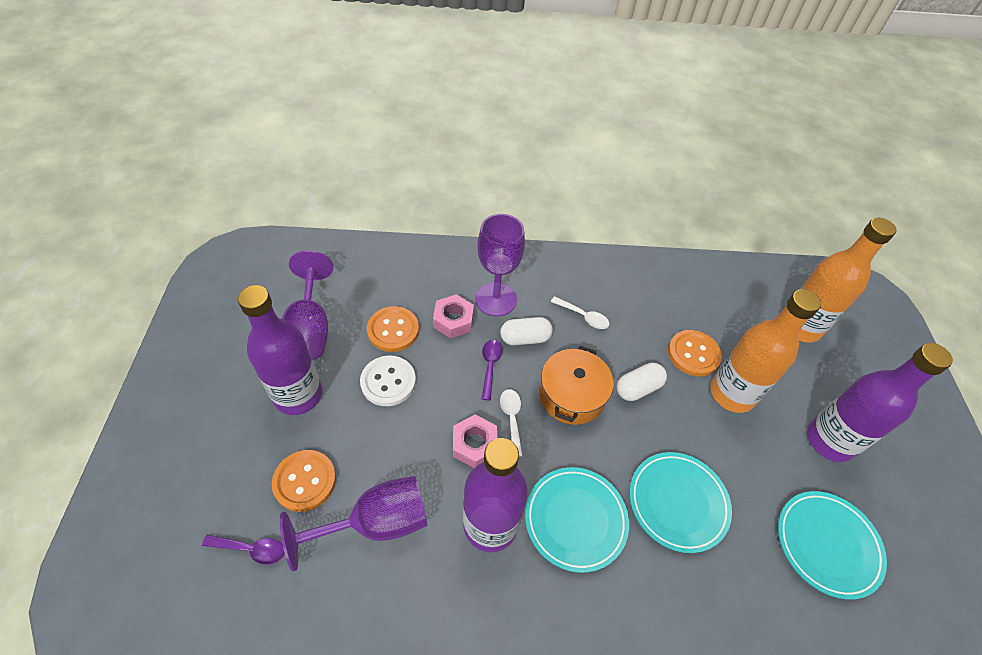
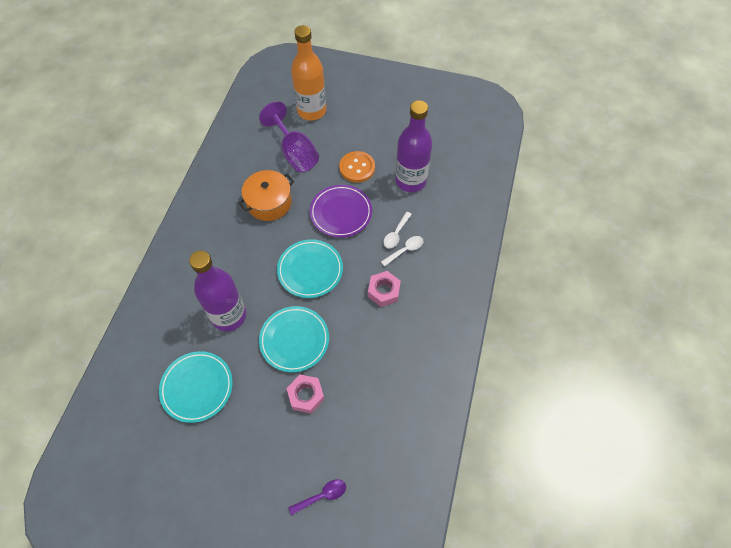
orange bottle: [710,289,821,413] [798,218,896,343] = 2 -> [291,25,326,121] = 1
orange button: [272,450,336,512] [367,306,419,352] [668,330,722,377] = 3 -> [339,151,375,183] = 1
purple bottle: [238,285,322,415] [463,438,528,552] [807,343,953,462] = 3 -> [189,251,246,331] [395,100,432,192] = 2
purple goblet: [280,476,428,571] [282,251,333,360] [475,214,525,316] = 3 -> [259,101,319,172] = 1
purple plate: none = 0 -> [310,185,372,238] = 1
purple spoon: [202,535,284,564] [481,340,502,400] = 2 -> [288,479,346,515] = 1
white button: [360,356,416,406] = 1 -> none = 0
white capsule: [501,317,553,345] [617,363,667,401] = 2 -> none = 0

